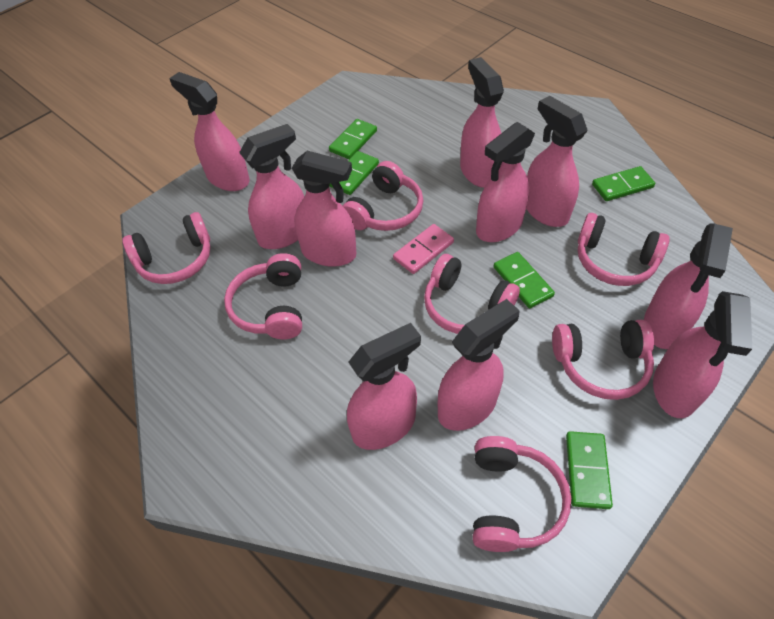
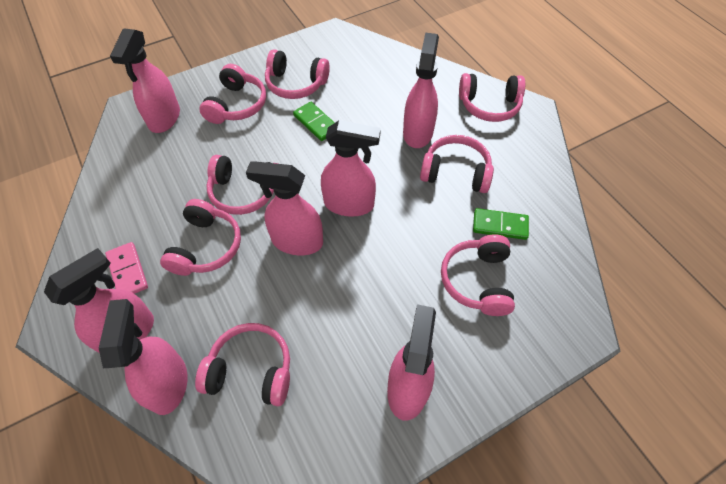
green domino: [329,119,377,159] [329,151,379,195] [494,252,555,308] [566,431,613,509] [592,166,655,201] = 5 -> [293,102,335,141] [473,208,529,240] = 2
pink headphones: [122,212,210,284] [224,253,302,339] [343,161,424,231] [424,254,520,334] [473,436,571,552] [552,320,654,400] [577,213,670,286] = 7 -> [160,199,241,276] [195,323,290,406] [199,64,266,124] [207,155,278,215] [265,49,330,99] [420,135,494,193] [441,234,515,316] [459,73,525,122] = 8
pink spray bottle: [169,72,250,191] [239,124,304,249] [292,150,356,267] [347,323,421,450] [438,299,520,431] [460,57,504,188] [476,122,535,242] [526,96,588,227] [644,224,733,349] [653,291,752,418] = 10 -> [44,248,154,353] [99,299,187,415] [110,28,180,133] [246,161,323,255] [321,120,381,217] [387,304,436,421] [403,33,439,148] = 7

